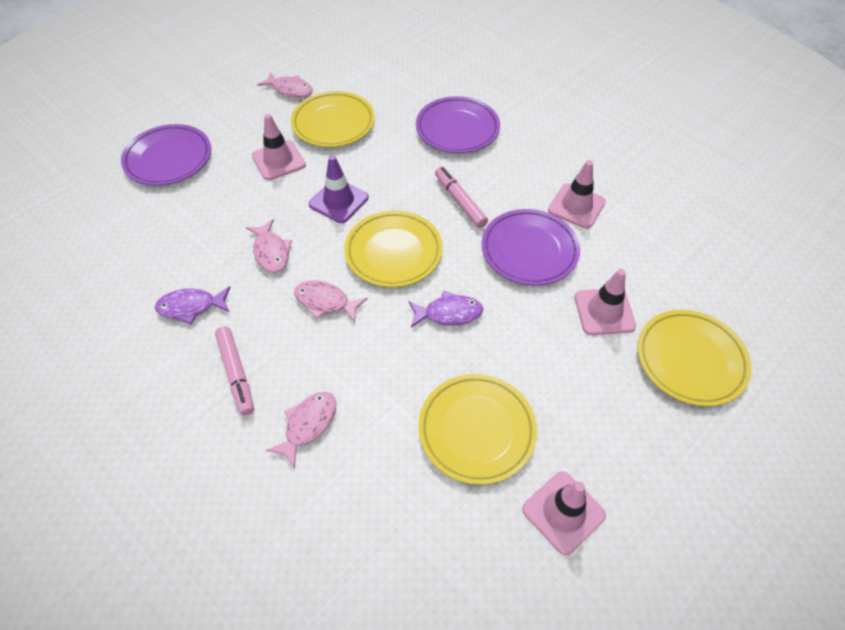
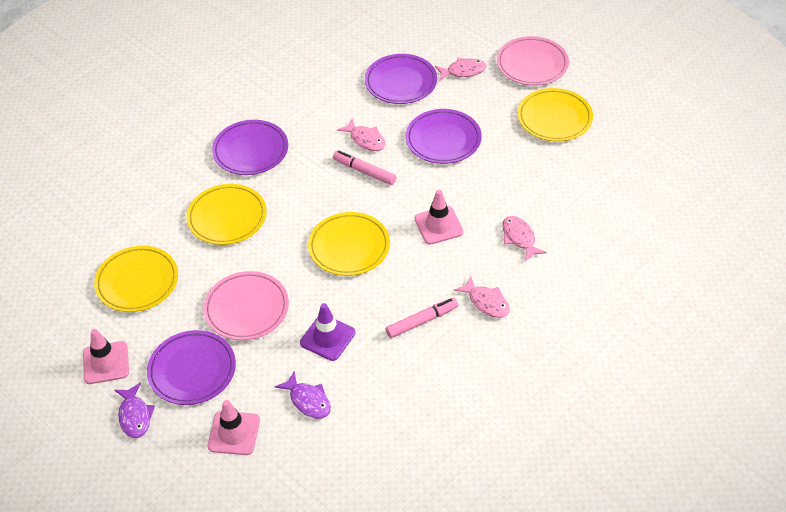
pink plate: none = 0 -> [203,271,289,340] [497,36,569,86] = 2
pink traffic cone: [252,114,306,180] [522,471,606,555] [548,160,606,228] [575,269,636,335] = 4 -> [83,329,129,384] [207,400,260,455] [415,190,464,245] = 3
purple plate: [121,124,211,186] [416,96,500,153] [482,209,580,285] = 3 -> [147,330,236,405] [212,120,288,175] [365,54,437,104] [406,109,482,164] = 4

